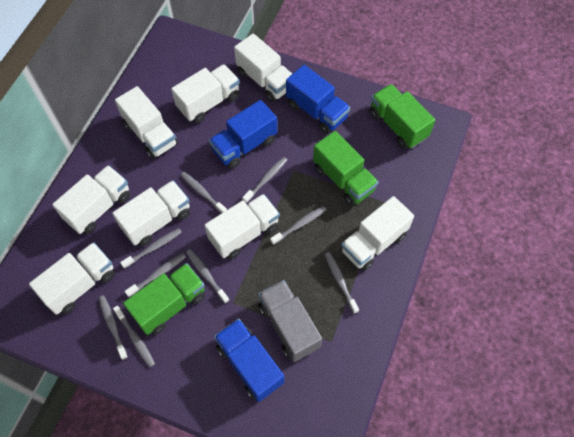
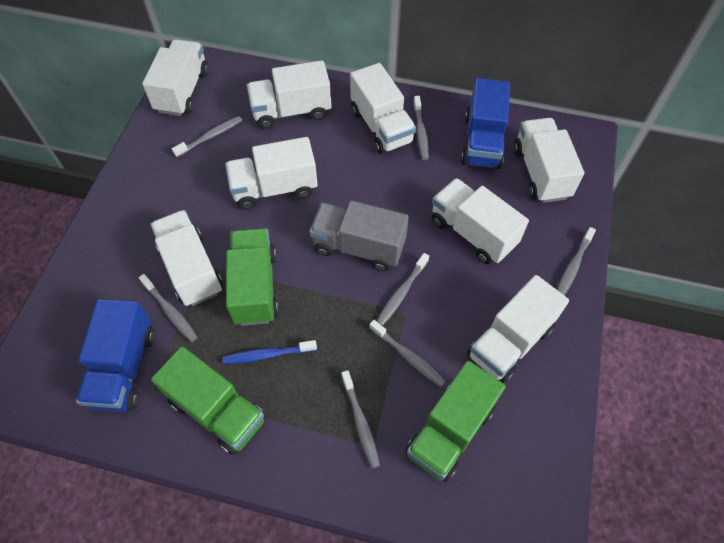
blue toothbrush: none = 0 -> [223,340,317,364] = 1
blue truck: [209,100,277,169] [214,319,284,402] [286,65,350,134] = 3 -> [76,299,155,412] [461,78,510,169] = 2
grey toothbrush: [98,295,128,360] [113,306,155,367] [120,228,182,269] [125,253,186,297] [180,172,227,214] [186,249,229,303] [242,157,287,203] [270,206,326,245] [324,252,359,314] = 9 -> [139,274,198,342] [172,116,242,157] [341,370,380,468] [370,320,446,387] [377,253,429,326] [413,96,429,160] [557,227,596,295] = 7

